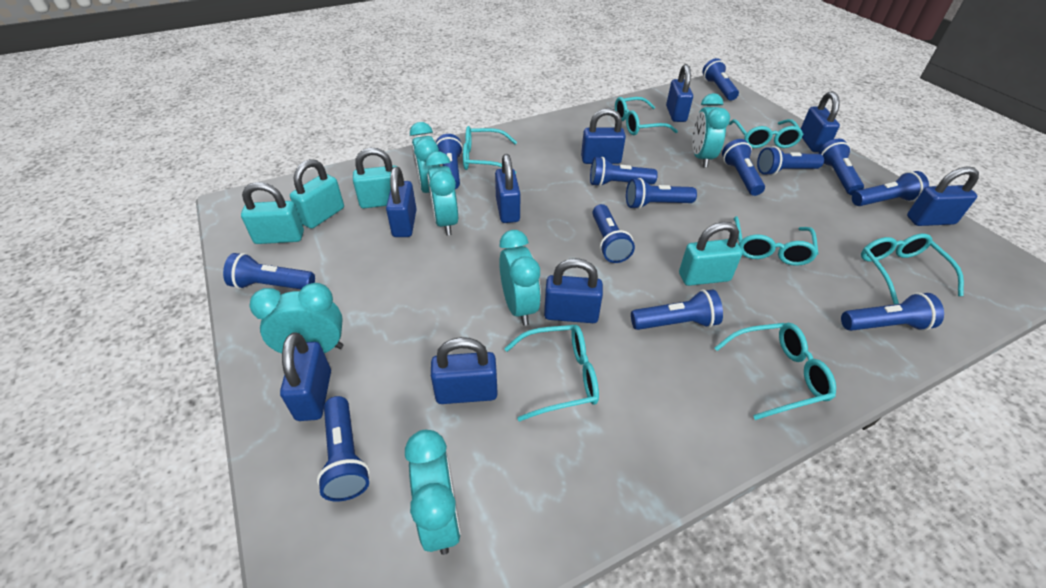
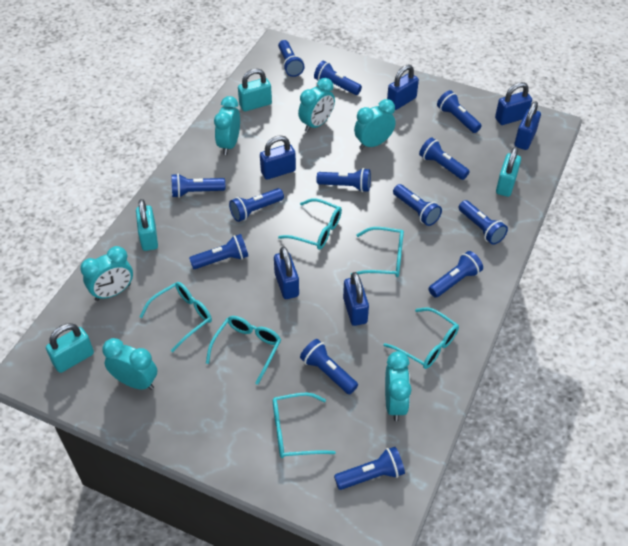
blue padlock: [280,332,331,421] [386,167,417,237] [431,337,498,404] [495,154,520,223] [544,258,603,323] [581,108,626,164] [666,64,693,122] [801,91,840,152] [907,166,979,226] = 9 -> [260,135,296,180] [274,246,299,299] [343,272,369,326] [387,65,419,110] [495,82,532,125] [514,101,541,150] = 6
turquoise glasses: [463,126,517,174] [504,325,599,422] [615,97,678,135] [715,323,836,420] [729,119,804,148] [734,216,819,266] [861,234,964,304] = 7 -> [139,282,212,352] [206,316,281,385] [273,393,336,458] [278,198,342,250] [351,227,404,277] [383,308,459,369] = 6

